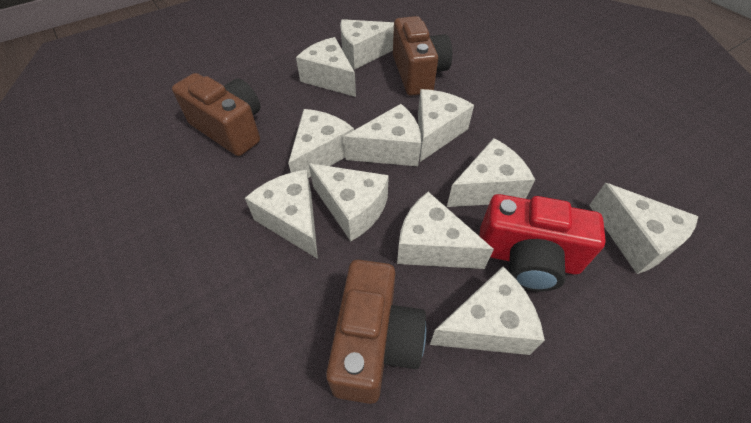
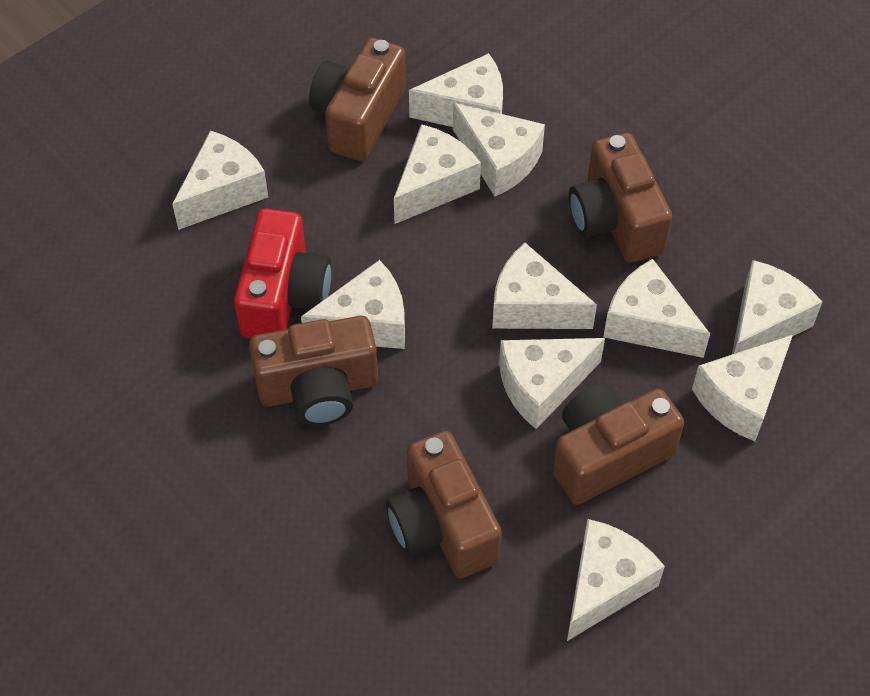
brown camera: [172,73,260,156] [326,260,426,404] [393,16,452,96] = 3 -> [249,316,378,426] [309,38,406,161] [386,431,502,578] [552,384,684,505] [569,133,672,263] = 5

